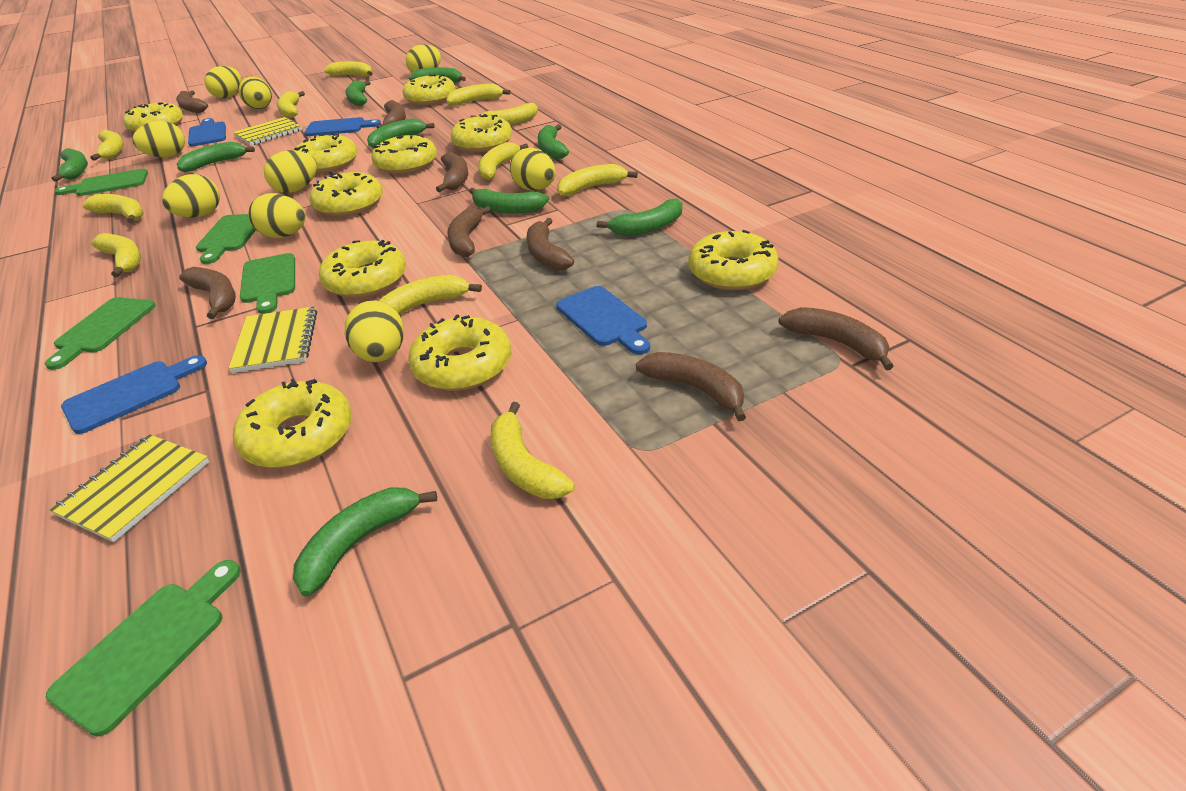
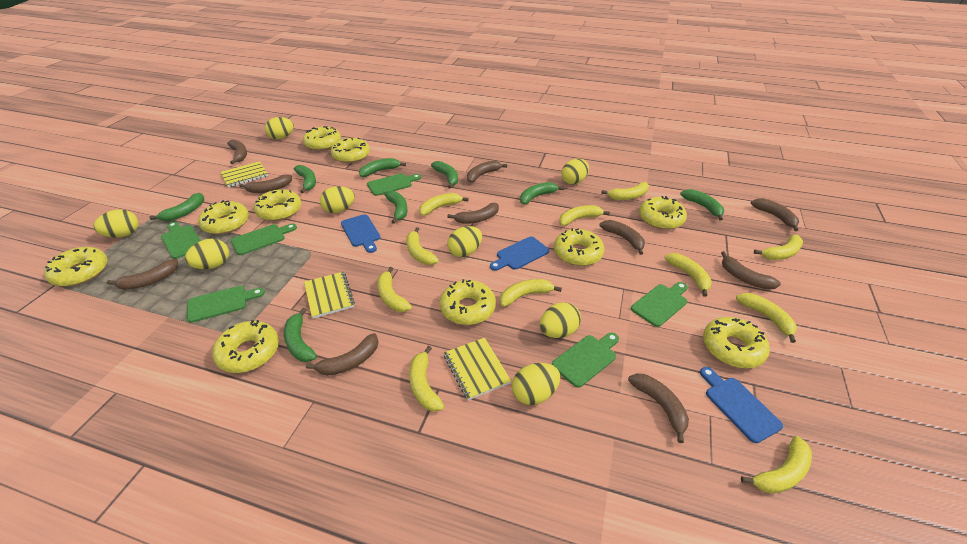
blue cutting board: [61,355,207,434] [188,118,226,147] [304,117,381,136] [556,286,650,355] = 4 -> [341,214,381,253] [490,237,549,271] [700,367,783,443] = 3
brown banana: [176,90,208,113] [179,267,236,319] [377,100,406,129] [436,152,468,192] [447,206,491,257] [527,218,574,270] [636,352,746,421] [779,307,894,370] = 8 -> [107,259,178,290] [227,140,247,164] [239,174,292,193] [306,333,378,376] [447,203,499,224] [467,161,507,183] [600,220,645,255] [628,373,689,443] [721,251,781,290] [751,198,799,231] = 10
green banana: [52,148,88,182] [177,142,255,172] [293,488,437,597] [345,80,371,106] [367,119,435,148] [409,67,466,83] [469,188,549,214] [538,124,569,159] [597,198,682,236] = 9 -> [149,193,204,221] [284,308,317,362] [294,165,316,193] [359,158,406,177] [384,190,408,224] [431,161,458,189] [520,182,564,204] [680,189,724,221] = 8
green cutting board: [45,297,156,370] [46,560,241,736] [55,169,148,196] [196,214,256,264] [240,253,295,314] = 5 -> [161,222,201,259] [187,286,265,323] [231,224,297,255] [367,173,421,196] [552,333,619,388] [631,282,688,327] = 6
yellow egg: [132,121,185,157] [162,174,220,218] [205,66,241,98] [239,77,272,109] [248,193,306,238] [264,150,317,193] [345,300,404,362] [406,44,441,72] [510,147,556,191] = 9 -> [93,209,139,238] [185,238,229,269] [265,117,294,139] [320,186,355,213] [447,226,482,257] [512,363,560,405] [540,302,581,338] [561,159,589,184] = 8

